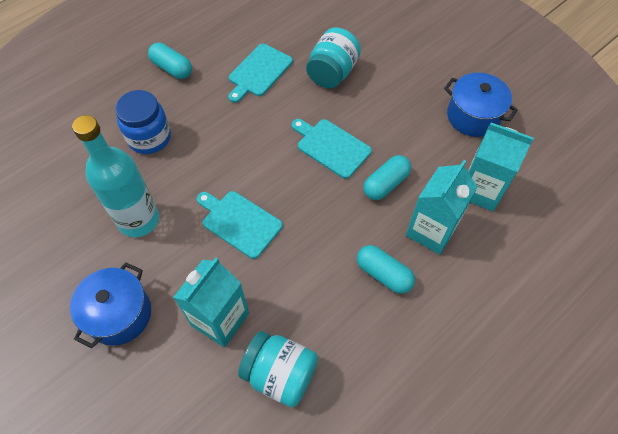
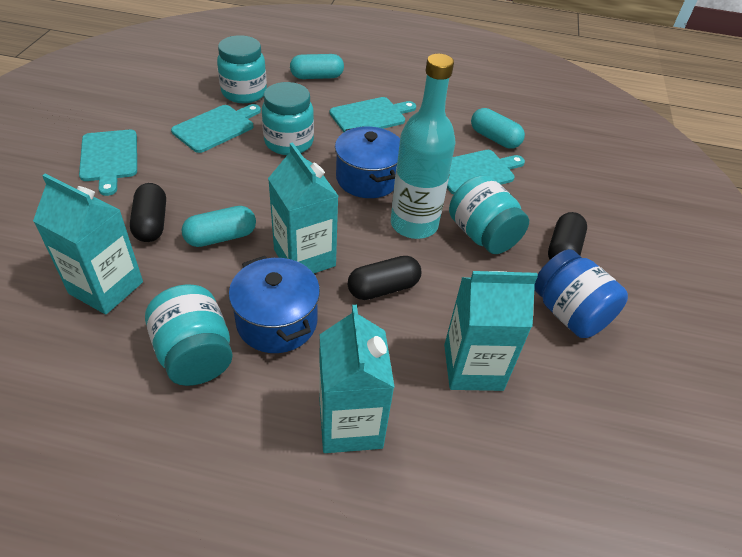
black capsule: none = 0 -> [130,183,166,242] [348,256,421,300] [548,212,587,260] = 3
turquoise carton: [173,258,249,347] [406,160,477,255] [468,122,534,211] = 3 -> [33,174,143,315] [268,142,338,273] [319,305,394,453] [444,271,538,391] = 4
turquoise cutting board: [197,191,283,259] [228,44,293,103] [291,119,372,179] = 3 -> [79,130,137,196] [171,104,261,153] [330,97,416,132] [447,150,525,194] = 4
turquoise jar: [238,331,318,407] [306,27,361,89] = 2 -> [145,285,233,386] [217,35,267,103] [262,82,314,155] [449,175,529,254] = 4

